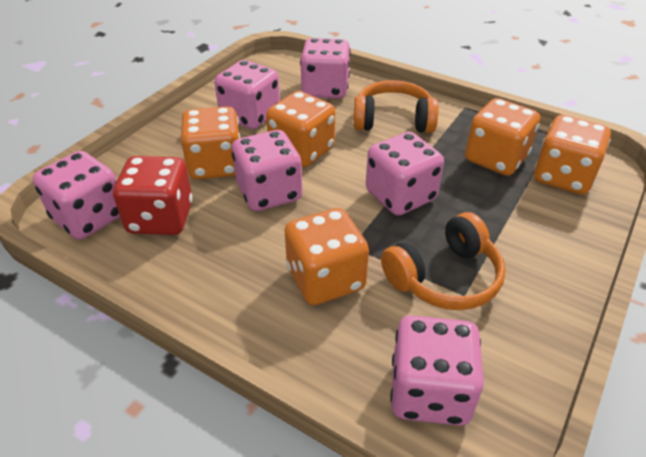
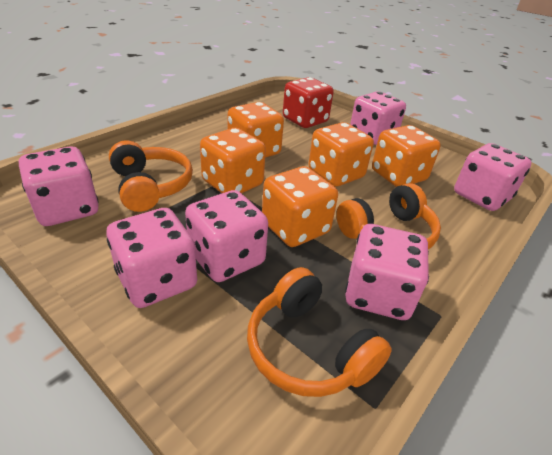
orange headphones: [354,80,439,133] [381,212,506,310] = 2 -> [109,140,193,212] [247,267,392,397] [336,183,441,249] = 3

